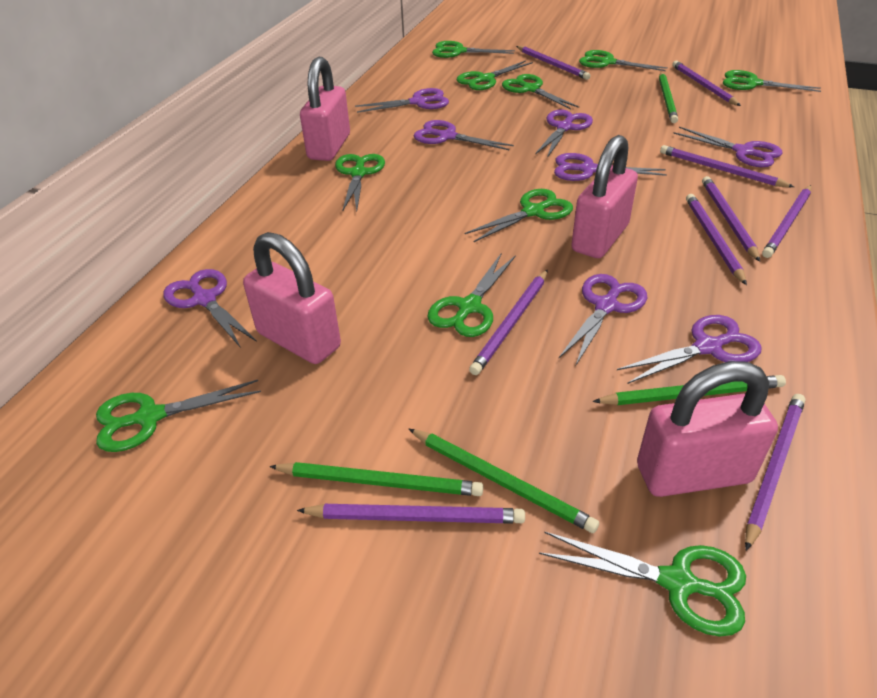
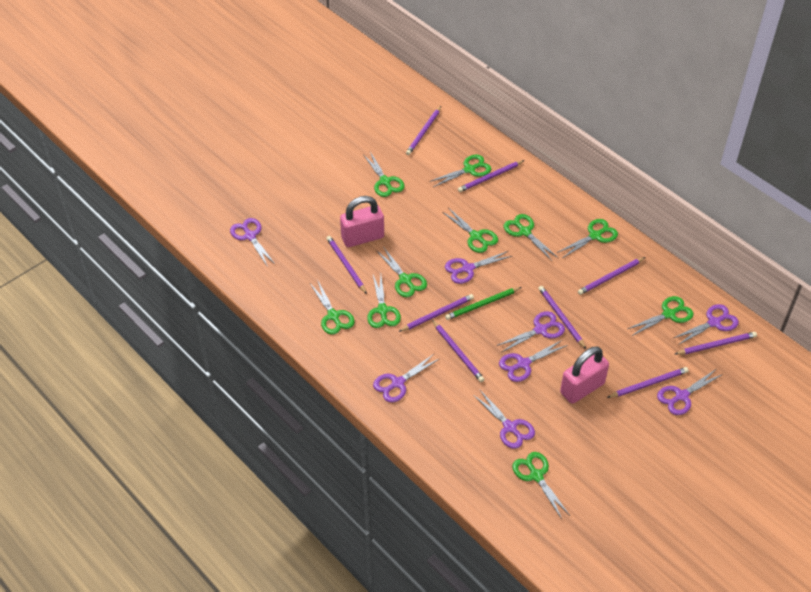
green pencil: [269,462,483,496] [409,429,599,533] [592,375,786,405] [659,72,678,123] = 4 -> [445,287,522,320] = 1
pink padlock: [243,232,341,364] [300,57,350,161] [571,135,638,258] [637,361,778,497] = 4 -> [340,196,384,247] [560,346,609,404] = 2

